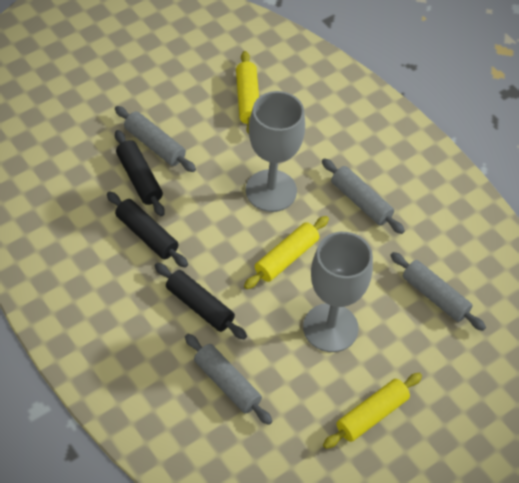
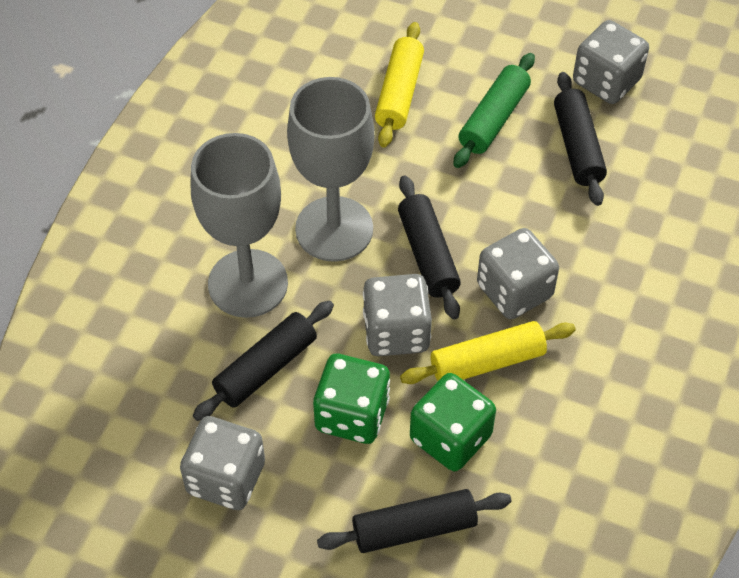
black rolling pin: [107,191,188,268] [115,130,165,216] [155,263,247,339] = 3 -> [193,301,334,421] [317,489,512,553] [398,175,461,319] [554,72,607,206] = 4
green dice: none = 0 -> [313,354,390,444] [410,373,496,471] = 2
green rolling pin: none = 0 -> [454,53,535,168] = 1
grey dice: none = 0 -> [180,416,265,510] [363,274,432,356] [477,228,559,319] [573,20,649,104] = 4
grey rolling pin: [115,106,196,172] [185,334,272,425] [322,158,405,234] [390,252,486,331] = 4 -> none = 0
yellow rolling pin: [236,51,259,134] [244,216,329,289] [323,373,422,449] = 3 -> [375,22,424,148] [400,321,576,384] = 2

